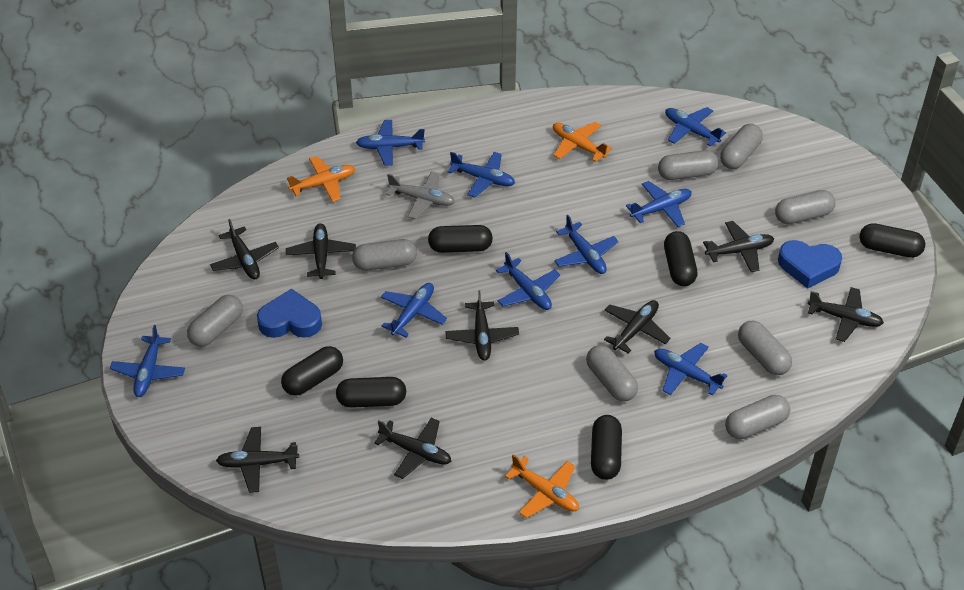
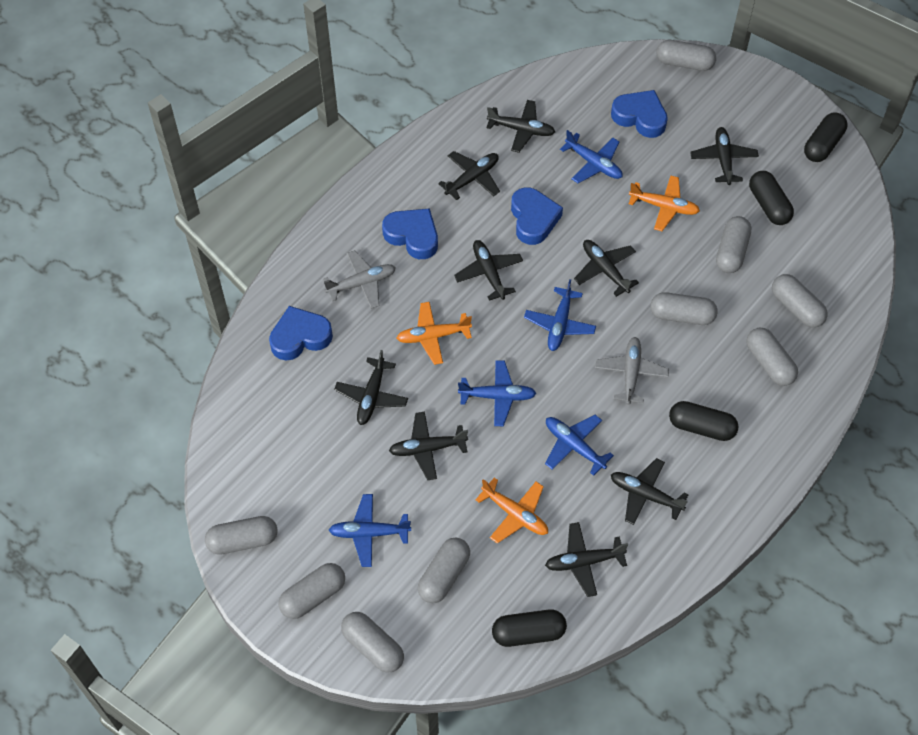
black capsule: [281,346,343,396] [336,377,406,408] [428,225,493,253] [591,415,622,480] [664,231,697,286] [860,223,925,258] = 6 -> [492,609,567,647] [669,401,739,441] [749,171,794,225] [804,112,847,162] = 4
black plane: [210,219,279,280] [216,427,299,493] [286,223,356,279] [374,418,451,479] [445,290,519,361] [604,300,671,354] [703,221,774,272] [808,287,884,342] = 8 -> [334,350,408,425] [389,412,468,480] [438,151,500,200] [454,240,523,301] [486,100,555,153] [545,522,628,597] [574,240,639,297] [611,458,688,525] [690,127,759,185] = 9
blue heart: [257,289,322,338] [778,240,842,289] = 2 -> [269,306,333,360] [382,208,438,259] [511,187,563,245] [611,90,668,138] = 4
blue plane: [110,325,185,397] [356,120,425,166] [381,283,447,338] [448,152,515,197] [496,252,560,310] [554,215,619,274] [626,181,692,227] [654,343,728,395] [665,107,726,147] = 9 -> [329,494,411,567] [458,360,536,426] [524,279,596,351] [545,415,614,476] [560,130,623,183] = 5
grey capsule: [187,295,243,347] [352,239,417,271] [586,345,638,401] [658,150,719,180] [720,124,763,169] [725,395,790,439] [738,320,792,375] [775,190,835,224] = 8 -> [205,516,278,555] [278,563,345,619] [341,612,404,673] [418,537,470,603] [651,292,717,325] [656,40,716,71] [716,216,751,273] [746,328,798,386] [772,274,828,328] = 9
grey plane: [386,171,455,219] = 1 -> [323,250,396,309] [595,337,669,405] = 2

